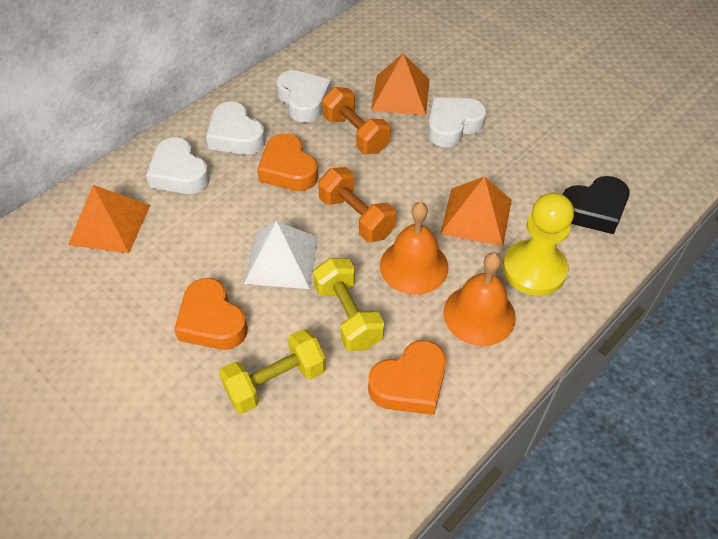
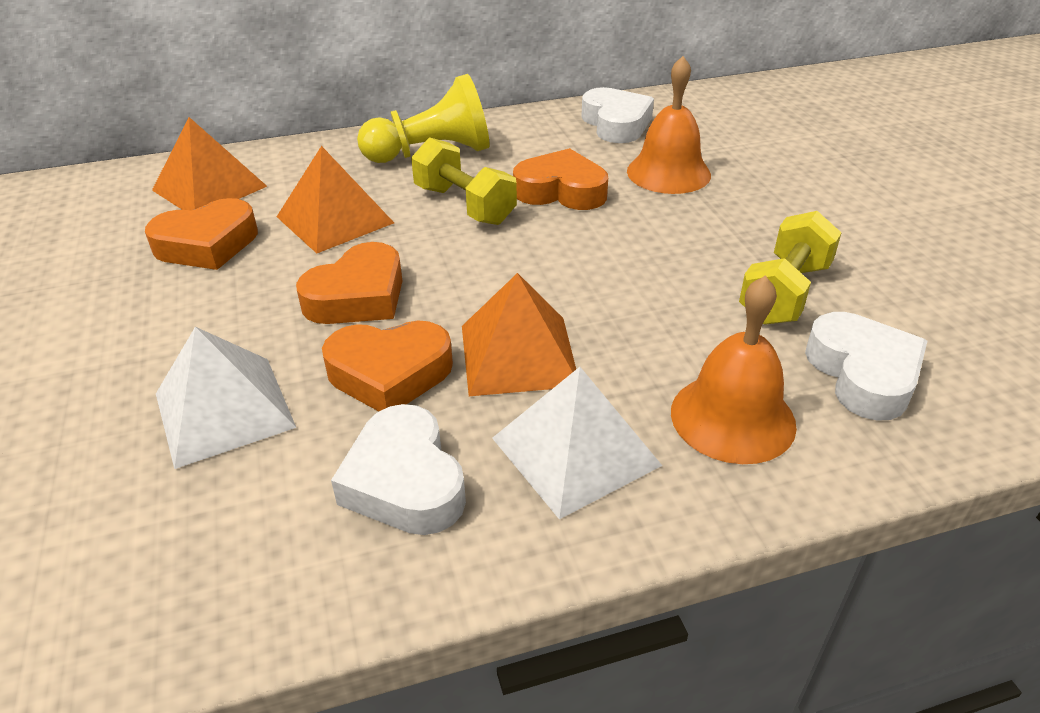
black heart: [562,176,630,234] = 1 -> none = 0
orange dumbbell: [318,167,396,242] [322,87,390,154] = 2 -> none = 0
orange heart: [174,278,248,350] [257,133,318,191] [368,340,446,415] = 3 -> [145,198,258,270] [296,242,402,324] [322,321,453,411] [513,148,608,210] = 4
white heart: [146,137,210,194] [206,101,265,155] [276,70,331,123] [428,97,487,147] = 4 -> [331,404,466,535] [581,87,654,143] [805,312,927,421] = 3
white pyramid: [244,221,319,289] = 1 -> [156,327,296,469] [492,367,662,519] = 2

